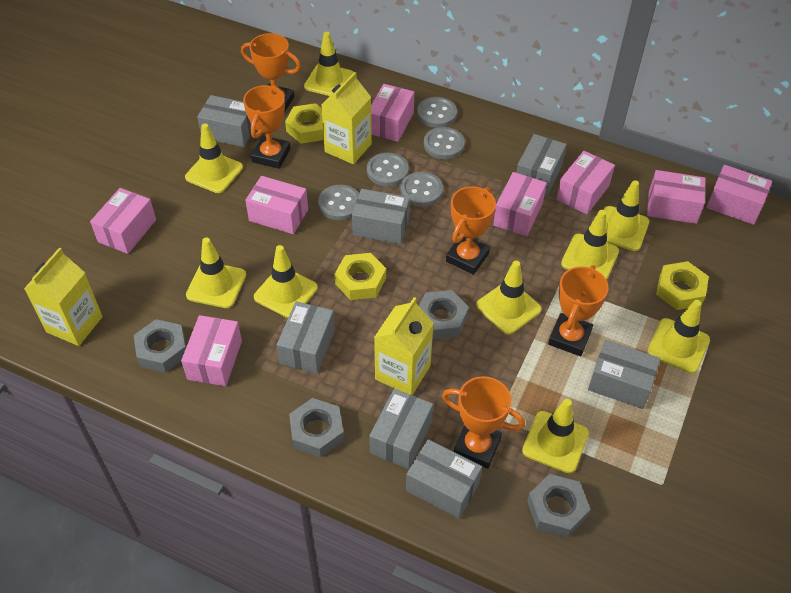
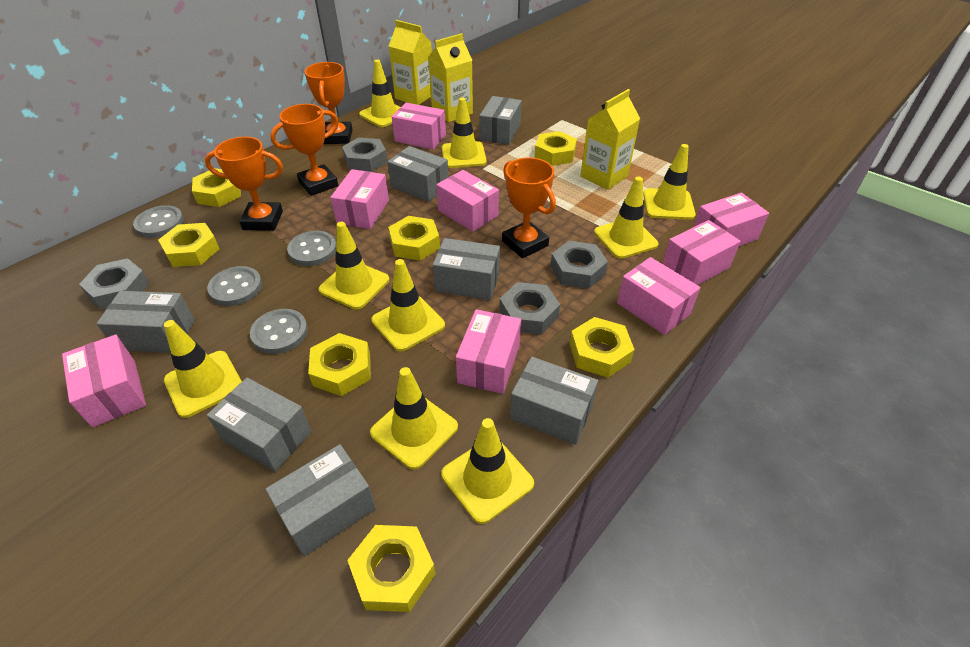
grey button: [318,185,359,220] [367,153,409,186] [400,172,443,207] [417,97,457,128] [424,127,465,159] = 5 -> [133,205,184,238] [207,266,262,306] [250,309,308,354] [287,231,336,266] = 4
orange trophy: [241,33,301,113] [243,85,290,169] [442,376,525,469] [446,186,496,275] [548,265,609,356] = 5 -> [205,137,283,231] [270,104,339,196] [304,62,352,144] [502,157,556,258] = 4
yellow nut: [285,103,324,143] [334,253,386,300] [656,261,709,310] = 3 -> [158,223,219,267] [192,168,241,207] [308,333,371,396] [347,525,436,612] [388,216,440,261] [534,131,577,166] [570,317,635,378] = 7

